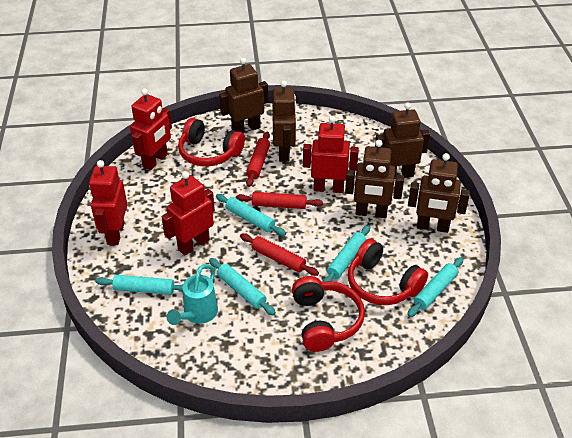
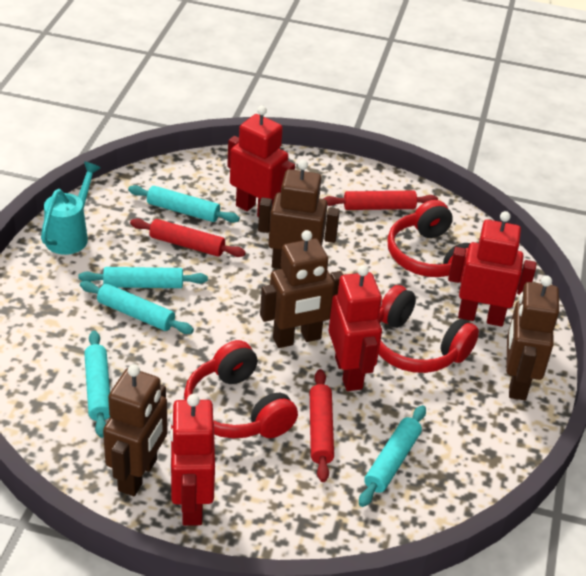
brown robot: [219,58,268,133] [272,80,296,162] [345,140,404,218] [375,102,430,178] [408,153,470,233] = 5 -> [103,364,167,496] [258,160,340,269] [260,230,343,348] [506,275,559,400] = 4

